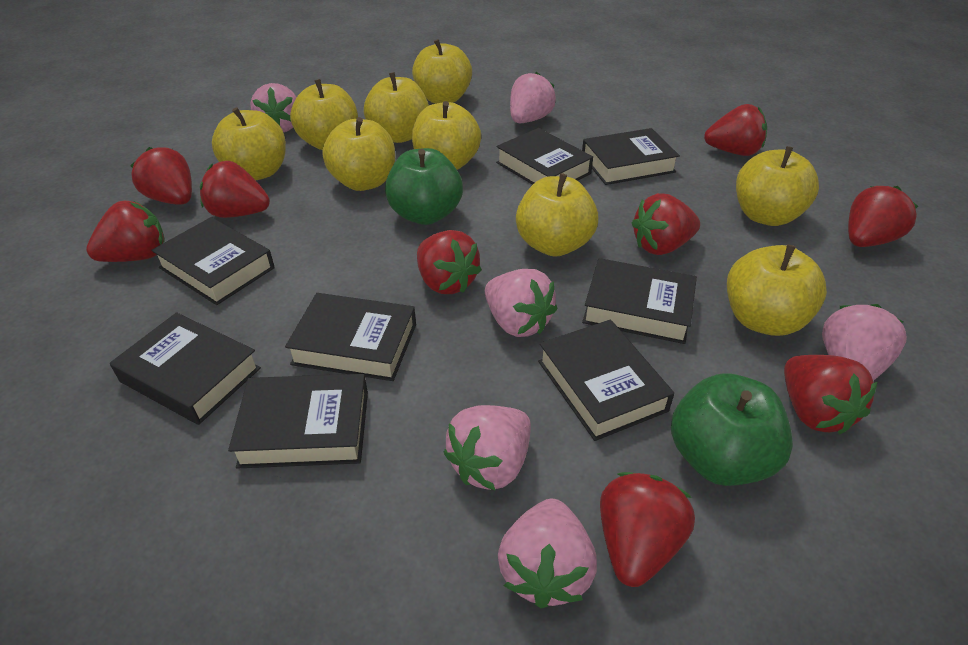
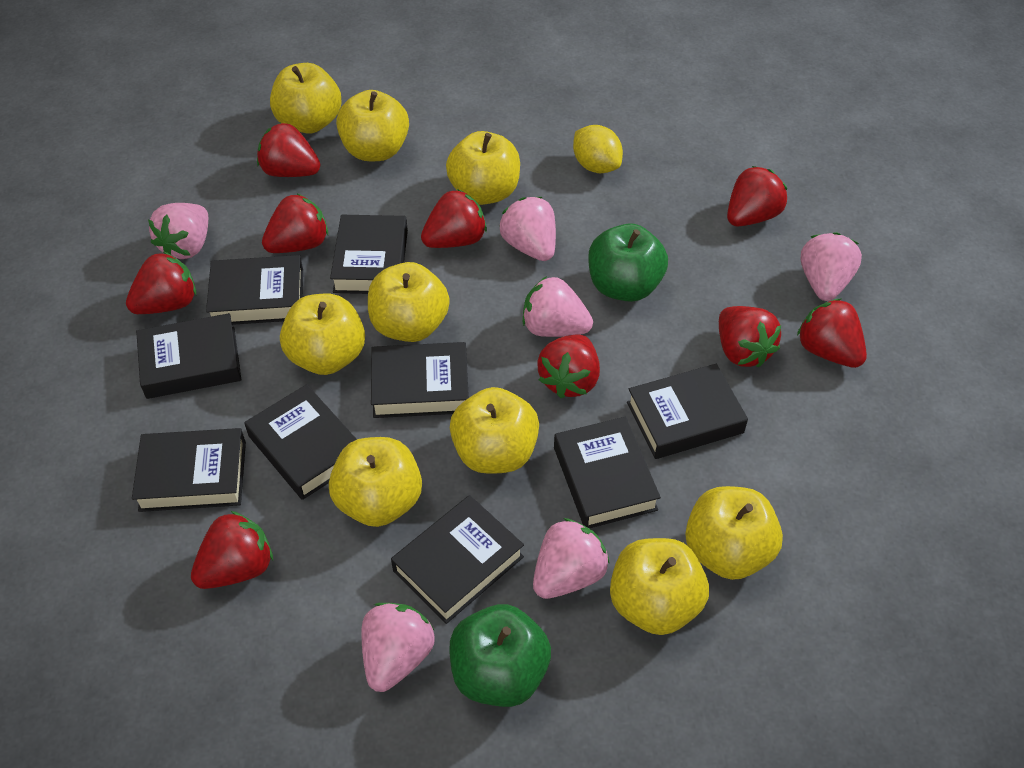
black book: [110,312,261,425] [151,217,275,305] [228,374,368,468] [285,293,416,381] [496,128,593,185] [538,319,674,441] [582,128,680,185] [582,258,697,344] = 8 -> [132,428,246,512] [136,313,242,399] [206,255,303,325] [245,384,357,500] [330,215,408,294] [371,342,469,418] [391,495,524,624] [554,417,661,528] [627,364,748,459] = 9
yellow lemon: none = 0 -> [573,125,623,173] = 1

